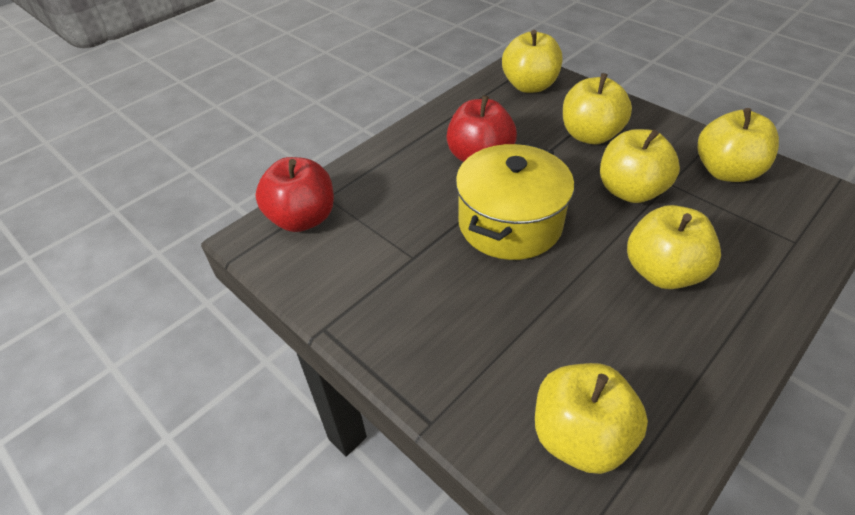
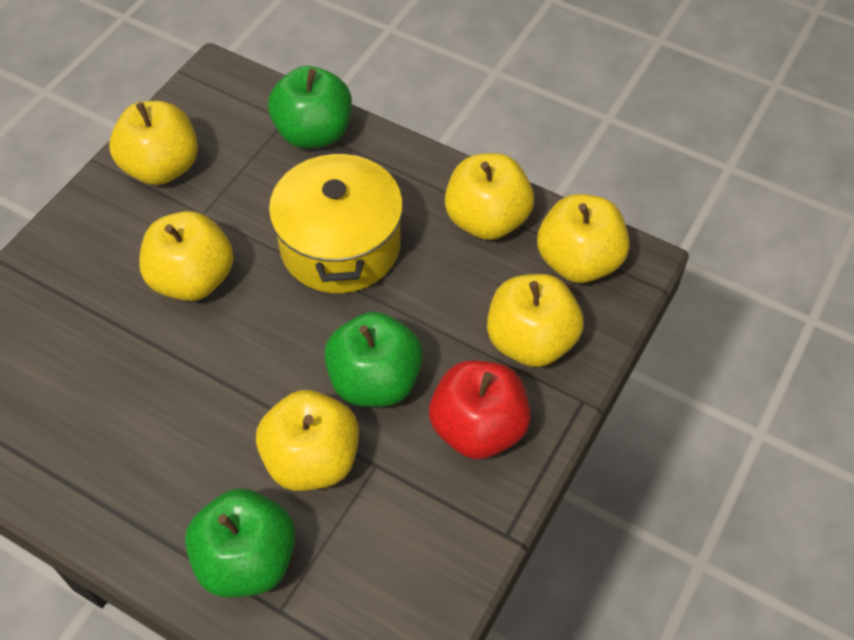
green apple: none = 0 -> [185,488,296,598] [268,66,352,149] [324,312,423,407] = 3
red apple: [255,157,334,232] [446,95,517,162] = 2 -> [429,360,531,459] = 1

